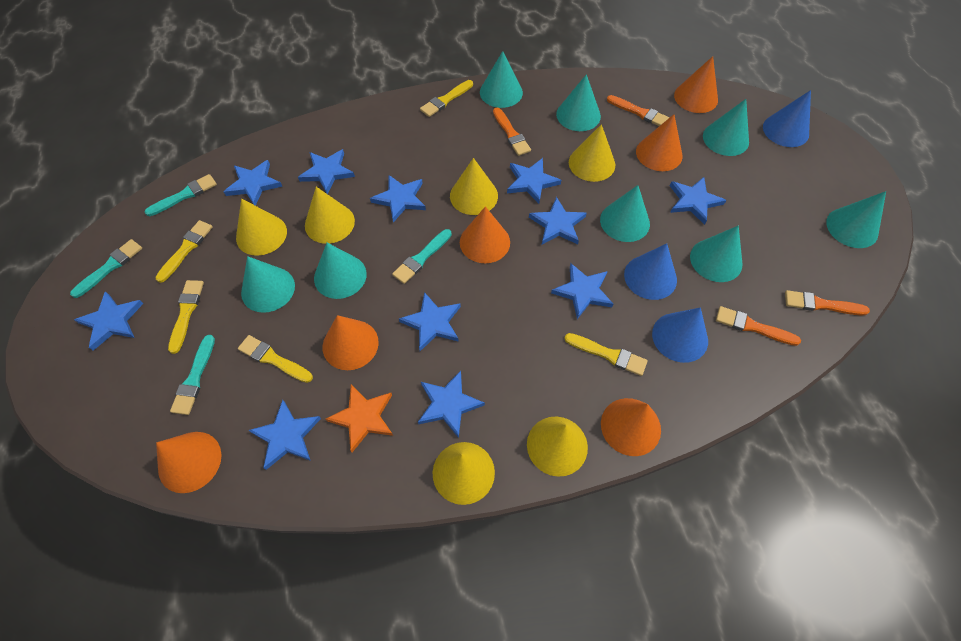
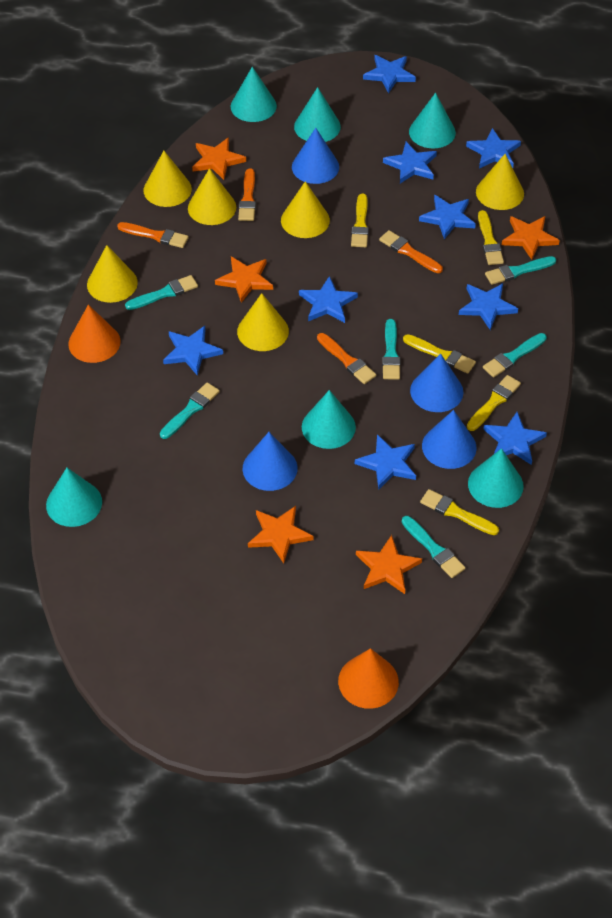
blue cone: [624,243,677,300] [652,307,708,363] [763,90,811,147] = 3 -> [243,432,298,491] [292,128,339,184] [410,354,464,412] [422,410,477,469] = 4
blue star: [74,291,144,351] [224,160,282,206] [249,400,321,470] [298,149,355,194] [370,175,426,222] [399,292,461,351] [418,371,485,438] [507,158,561,204] [529,197,587,244] [551,263,613,319] [670,177,726,225] = 11 -> [163,326,223,376] [299,276,358,323] [355,434,416,490] [363,55,416,93] [383,142,437,183] [419,195,476,239] [459,283,518,330] [466,128,521,168] [483,412,547,465] = 9
orange cone: [156,432,222,493] [323,315,379,370] [460,206,510,263] [601,398,661,456] [636,114,683,171] [674,56,718,113] = 6 -> [68,305,121,363] [338,648,399,709] = 2
orange star: [326,385,393,452] = 1 -> [192,137,246,180] [215,256,273,303] [248,506,313,564] [356,535,422,594] [502,216,560,260] = 5
turquoise brush: [70,239,142,298] [145,174,217,216] [170,335,215,415] [392,229,452,284] = 4 -> [125,275,198,310] [160,382,220,439] [382,319,400,380] [402,516,465,578] [483,333,547,377] [485,256,556,285] = 6
turquoise cone: [241,256,295,313] [314,243,367,299] [480,51,523,108] [556,74,601,131] [600,185,650,242] [690,226,743,282] [703,99,749,156] [826,191,886,248] = 8 -> [46,468,102,527] [231,67,277,122] [294,87,341,142] [302,390,356,449] [409,93,456,148] [468,448,524,508] = 6

